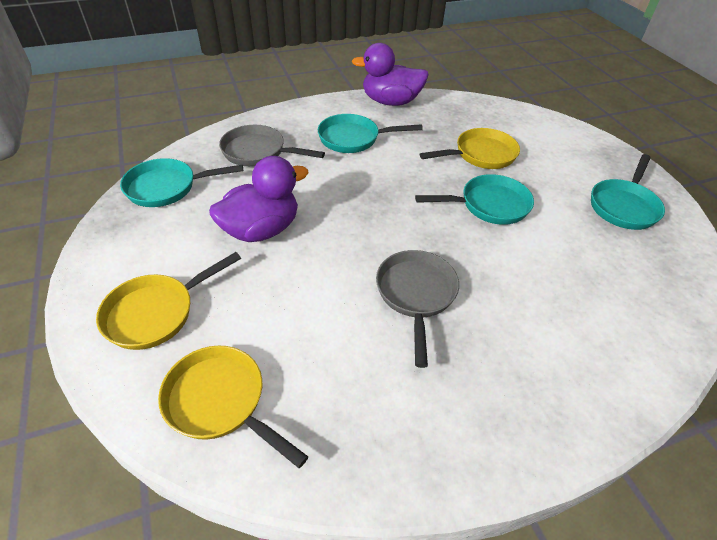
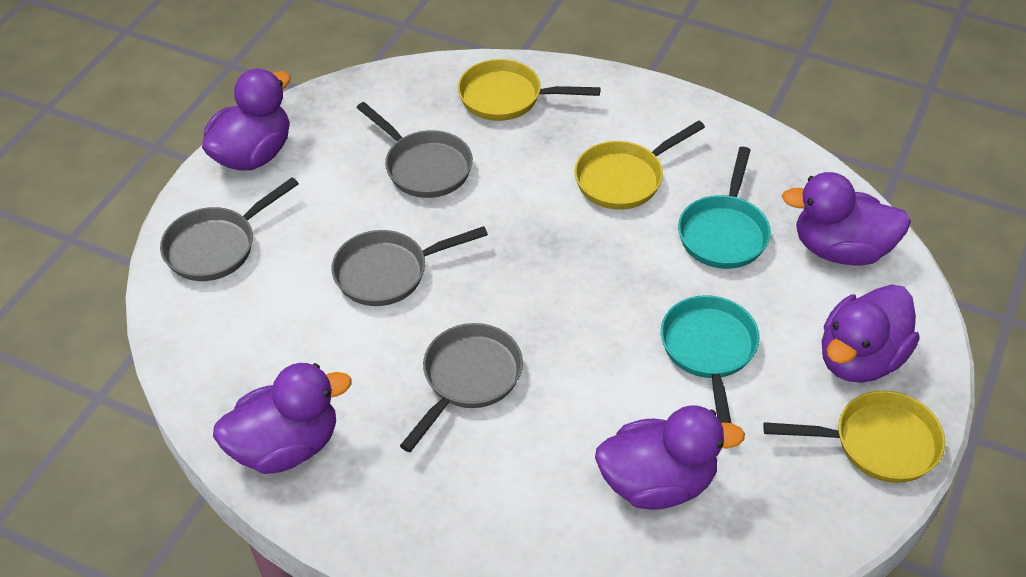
grey pan: [219,125,325,166] [376,250,459,368] = 2 -> [160,177,299,281] [332,226,488,306] [356,102,473,198] [400,323,523,452] = 4
purple duck: [209,156,309,242] [352,43,429,106] = 2 -> [202,69,291,171] [213,363,352,474] [595,405,745,510] [782,172,911,266] [822,284,920,383] = 5
turquoise pan: [120,158,243,207] [318,114,423,153] [415,174,534,225] [591,154,665,230] = 4 -> [661,295,760,423] [678,147,771,269] = 2

